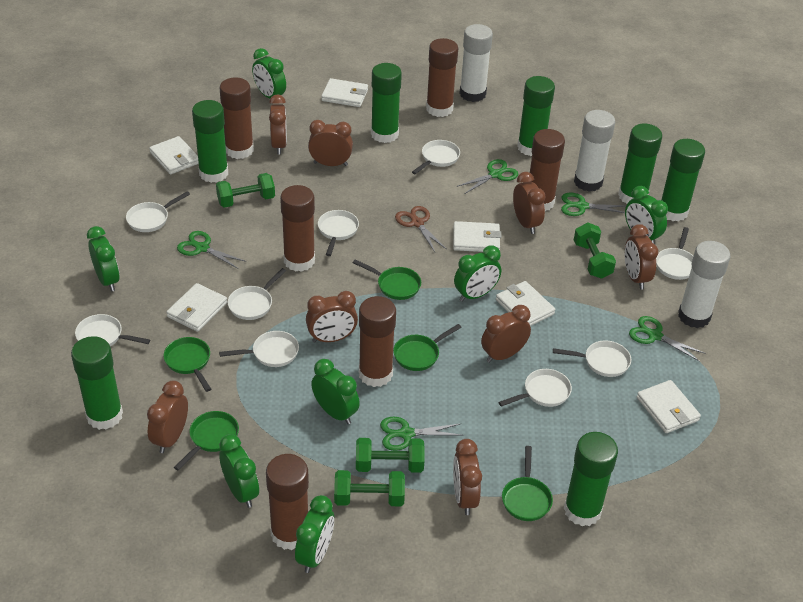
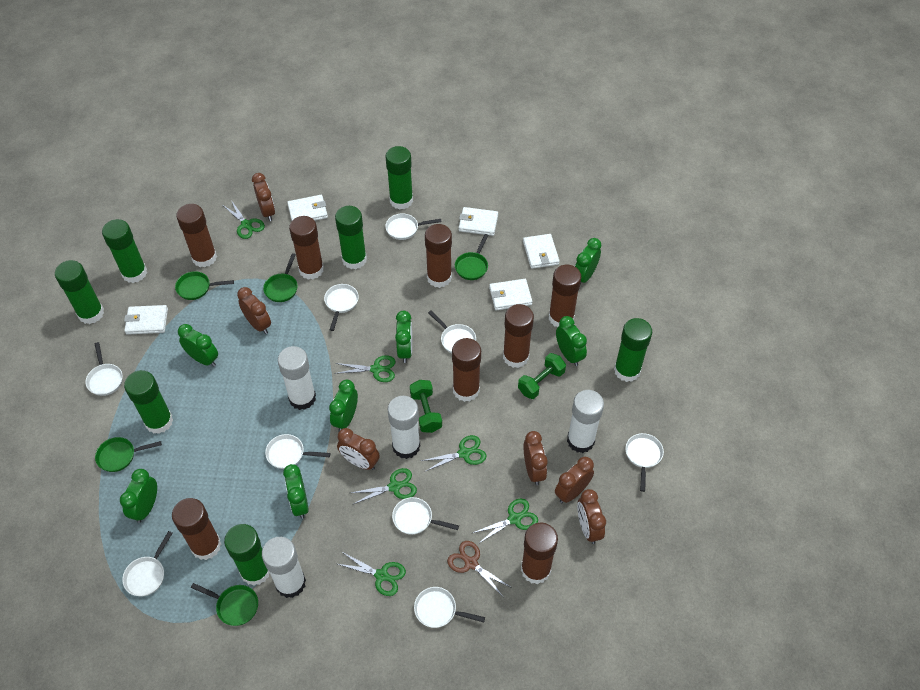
brown clock: [147,380,188,453] [269,94,287,154] [306,291,358,343] [308,120,353,166] [453,439,482,515] [481,305,531,363] [513,172,546,234] [625,224,658,290] = 8 -> [237,287,271,334] [252,173,275,221] [337,428,380,470] [524,431,548,485] [555,457,594,503] [577,489,606,544] = 6
brown glue stick: [219,77,254,159] [266,454,309,550] [280,185,315,272] [359,296,396,387] [426,38,458,117] [530,129,565,211] = 6 -> [172,498,221,560] [176,204,217,268] [289,216,324,280] [425,224,452,288] [452,338,481,402] [503,304,534,368] [521,522,558,584] [549,265,581,327] = 8
green dumbbell: [216,173,275,208] [334,470,405,506] [356,438,425,473] [574,223,616,279] = 4 -> [410,380,442,433] [518,353,566,399] = 2
green scissors: [177,231,246,269] [380,417,463,451] [457,159,518,194] [561,192,626,216] [629,316,706,362] = 5 -> [224,200,265,239] [334,355,395,382] [338,552,406,596] [351,468,417,505] [421,435,486,471] [473,499,538,544] = 6
white glue stick: [459,24,493,102] [574,110,615,192] [678,241,731,328] = 3 -> [262,537,306,598] [278,346,316,410] [388,396,420,459] [567,390,604,453] = 4
white wallet: [149,136,199,174] [167,283,227,332] [321,78,368,107] [453,221,501,252] [496,281,555,326] [637,380,701,433] = 6 -> [124,305,168,335] [287,195,328,221] [459,207,498,236] [489,279,532,311] [523,234,560,269] = 5

